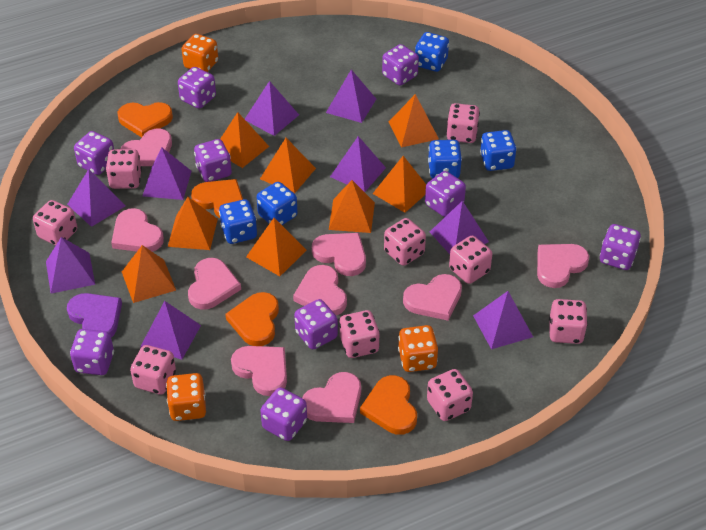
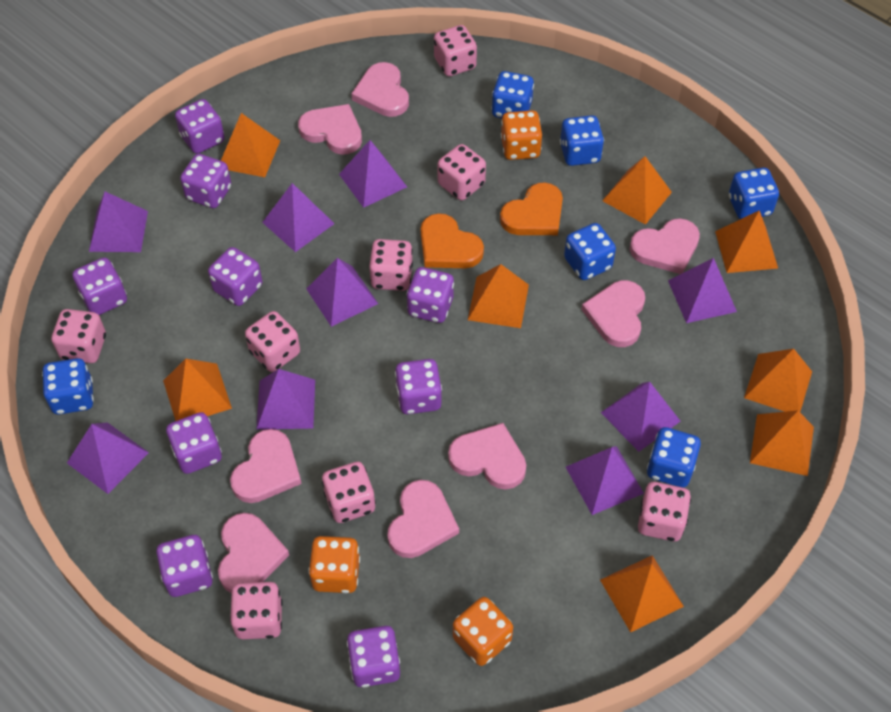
blue dice: [219,199,257,244] [257,182,298,225] [415,32,449,72] [428,140,462,178] [480,130,517,171] = 5 -> [42,358,94,414] [491,71,534,118] [560,115,604,166] [564,223,616,280] [647,427,701,488] [729,168,779,219] = 6
orange heart: [117,102,173,137] [191,179,243,218] [225,292,279,346] [360,375,417,435] = 4 -> [421,213,484,268] [500,182,563,235] = 2
pink dice: [33,200,77,246] [106,149,142,189] [130,345,176,394] [339,310,380,358] [384,218,426,266] [427,369,473,421] [446,103,480,143] [449,236,492,284] [549,299,588,344] = 9 -> [52,309,106,363] [230,582,283,639] [245,311,300,372] [322,462,376,523] [369,239,413,291] [434,25,477,76] [437,144,486,200] [638,482,691,541] = 8
pink heart: [111,208,164,252] [120,128,172,166] [188,258,241,310] [231,346,287,396] [293,265,347,315] [302,372,361,423] [312,233,366,276] [403,274,462,321] [537,244,589,288] = 9 -> [218,513,289,593] [230,429,302,503] [298,104,362,155] [351,62,409,117] [387,480,459,558] [448,423,526,489] [581,280,645,347] [630,218,700,274] = 8
purple heart: [67,293,122,338] = 1 -> none = 0

